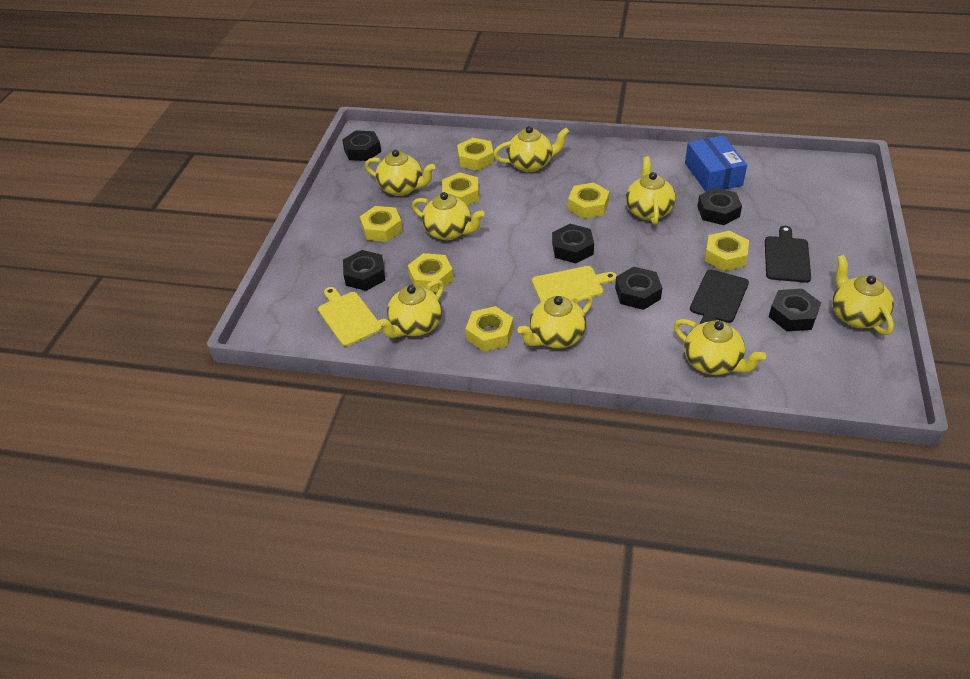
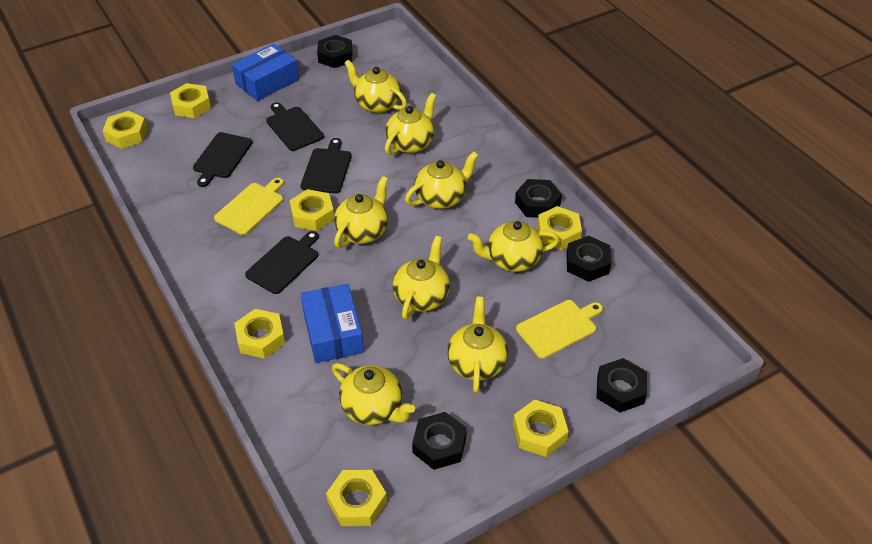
black cutting board: [690,270,749,324] [765,226,811,283] = 2 -> [193,132,252,187] [245,231,319,294] [266,102,324,151] [300,138,352,193] = 4
black nut: [342,130,381,161] [343,250,385,291] [552,224,594,263] [615,267,662,310] [697,188,742,225] [769,289,821,331] = 6 -> [317,35,353,68] [412,412,467,470] [515,179,562,218] [567,236,612,282] [596,358,647,413] = 5
blue box: [685,136,747,192] = 1 -> [232,44,299,101] [300,284,364,363] = 2

